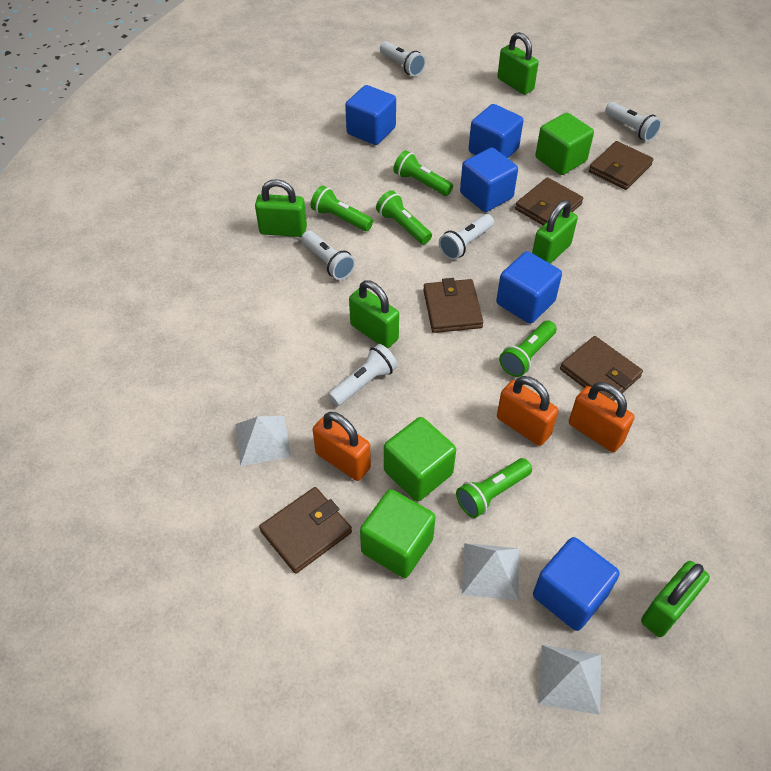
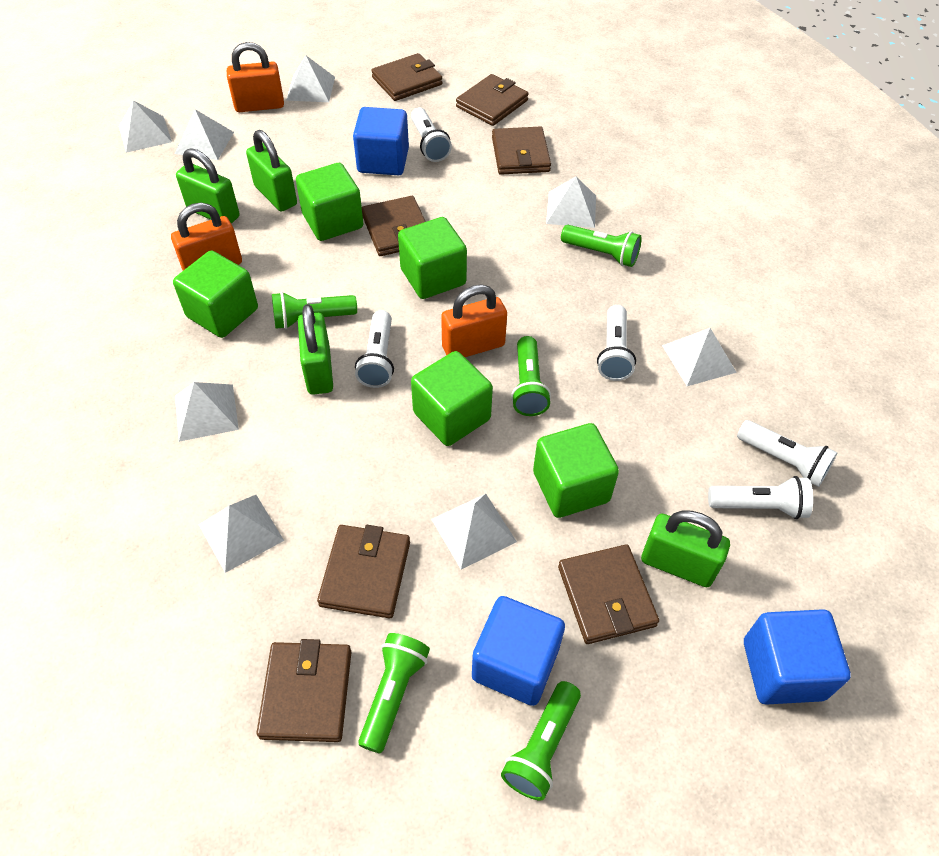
blue cube: [345,85,396,145] [460,147,518,212] [469,104,523,158] [496,251,562,324] [533,537,620,631] = 5 -> [353,107,409,175] [472,596,565,706] [744,609,851,705] = 3
brown wallet: [259,487,352,574] [423,278,483,333] [515,177,583,225] [560,336,643,401] [589,141,654,190] = 5 -> [257,639,351,742] [317,525,410,618] [362,196,426,256] [371,53,442,101] [456,74,529,126] [492,126,551,175] [558,544,659,644] = 7
green cube: [360,489,436,578] [384,417,456,501] [535,113,594,175] = 3 -> [173,251,258,338] [296,163,363,241] [398,217,467,299] [411,351,493,446] [533,423,619,518] = 5
green padlock: [255,179,307,237] [349,280,399,348] [497,32,539,95] [532,200,578,264] [641,561,710,637] = 5 -> [176,148,240,224] [246,130,297,212] [298,304,333,395] [641,510,730,587] = 4
white pyramid: [235,416,291,466] [462,543,519,600] [538,645,601,715] = 3 -> [119,100,172,153] [174,109,234,160] [175,382,239,442] [198,495,284,573] [286,55,335,102] [431,494,517,569] [546,177,596,228] [662,328,737,386] = 8

